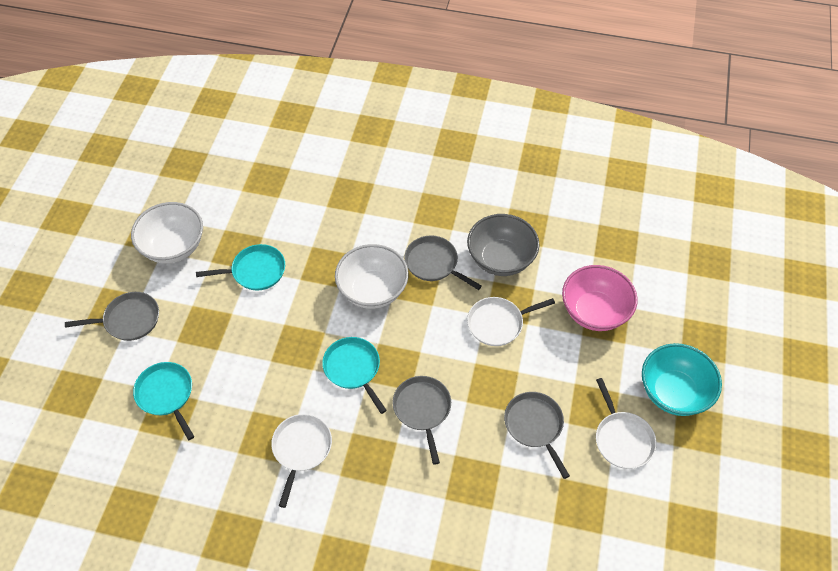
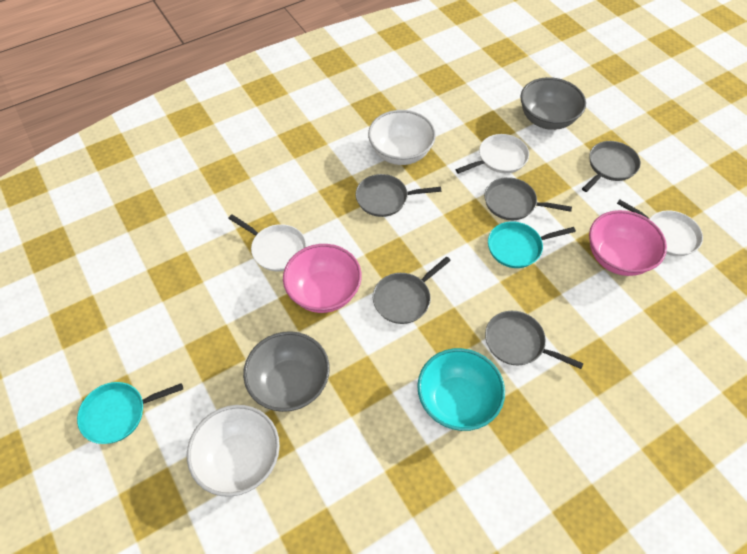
grey bowl: [467,214,540,276] = 1 -> [243,331,330,412] [521,77,586,130] = 2
grey pan: [65,292,159,341] [392,376,451,465] [404,235,482,290] [504,392,570,479] = 4 -> [356,174,441,217] [373,256,451,324] [484,177,572,220] [485,311,584,369] [582,141,641,192] = 5
pink bowl: [562,265,638,331] = 1 -> [283,244,362,313] [589,210,667,276] = 2
turquoise pan: [133,362,194,440] [196,244,285,291] [322,337,387,414] = 3 -> [77,382,183,444] [488,222,576,268] = 2

